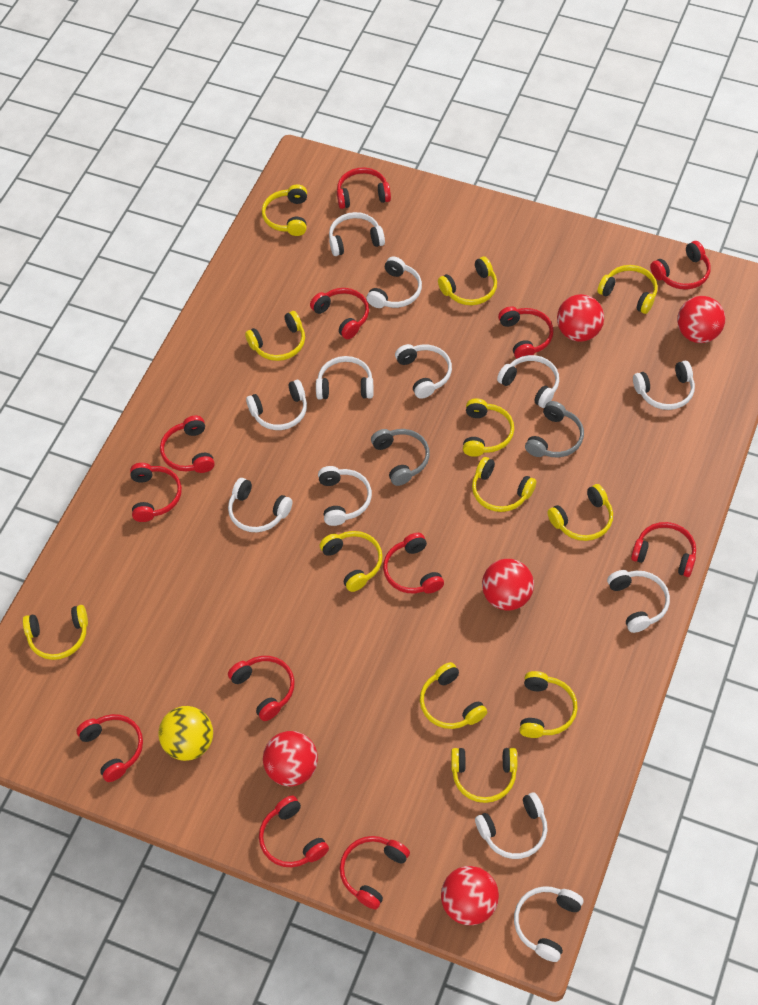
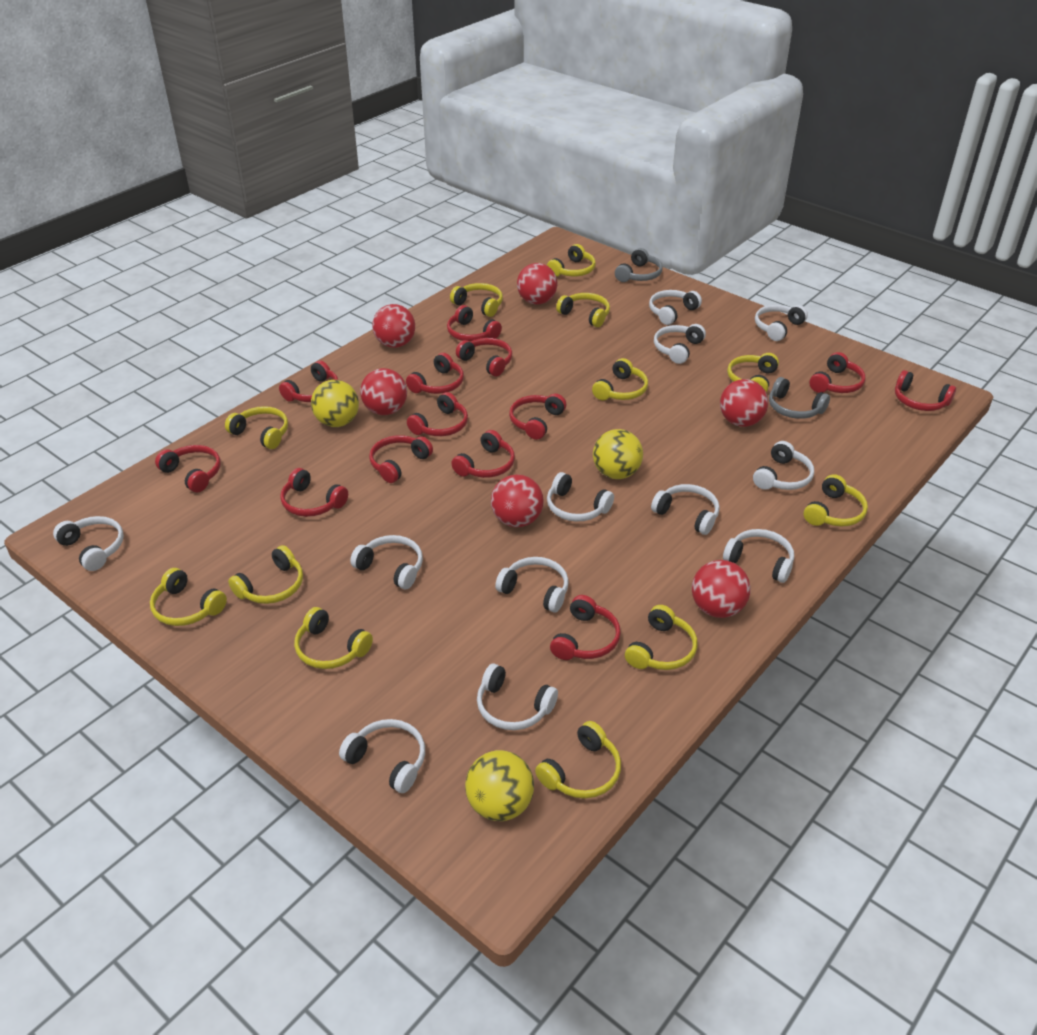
red ball: [263,731,318,786] [441,866,499,925] [482,559,534,610] [557,294,604,342] [677,296,725,343] = 5 -> [360,368,407,415] [372,304,415,348] [491,475,544,527] [517,263,557,304] [692,560,751,618] [720,379,768,427] = 6
red headphones: [76,714,143,782] [130,463,182,522] [160,416,215,473] [228,656,295,721] [259,796,329,867] [310,288,369,339] [337,167,391,209] [340,836,410,910] [383,533,444,593] [498,306,554,359] [631,522,696,577] [650,241,711,290] = 12 -> [155,445,221,492] [279,361,338,402] [280,468,348,517] [369,435,433,483] [406,353,464,394] [407,392,468,436] [447,305,502,342] [451,430,515,478] [456,338,512,376] [509,393,567,440] [550,595,621,660] [809,352,865,393] [895,370,956,411] = 13
yellow ball: [158,706,213,761] = 1 -> [311,380,359,427] [465,750,534,821] [593,429,643,479] = 3

